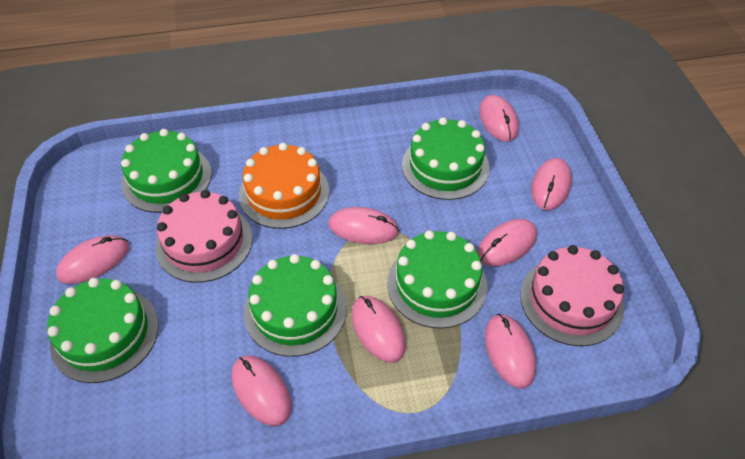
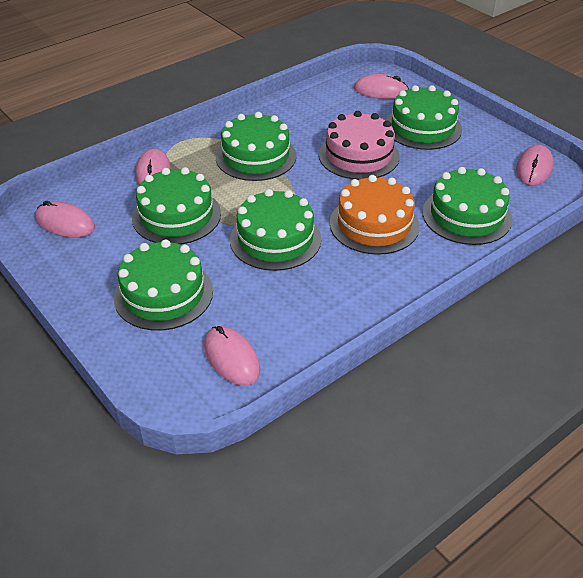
green cake: [47,278,159,383] [121,129,212,213] [244,254,347,357] [387,230,487,328] [402,117,490,200] = 5 -> [114,239,213,331] [132,167,221,244] [216,112,297,181] [230,189,321,271] [386,85,462,150] [423,167,512,245] = 6
pink cake: [156,190,253,283] [520,245,624,346] = 2 -> [319,111,400,180] = 1
pink mouse: [56,235,129,284] [232,356,291,426] [329,207,399,244] [351,296,406,363] [477,219,537,266] [479,95,519,141] [485,314,536,388] [531,158,572,210] = 8 -> [35,201,95,237] [135,148,171,186] [204,326,260,386] [354,74,409,99] [516,145,553,185] = 5

